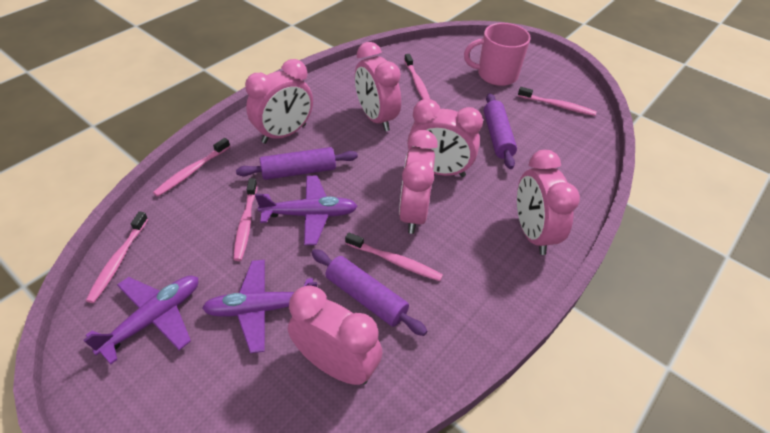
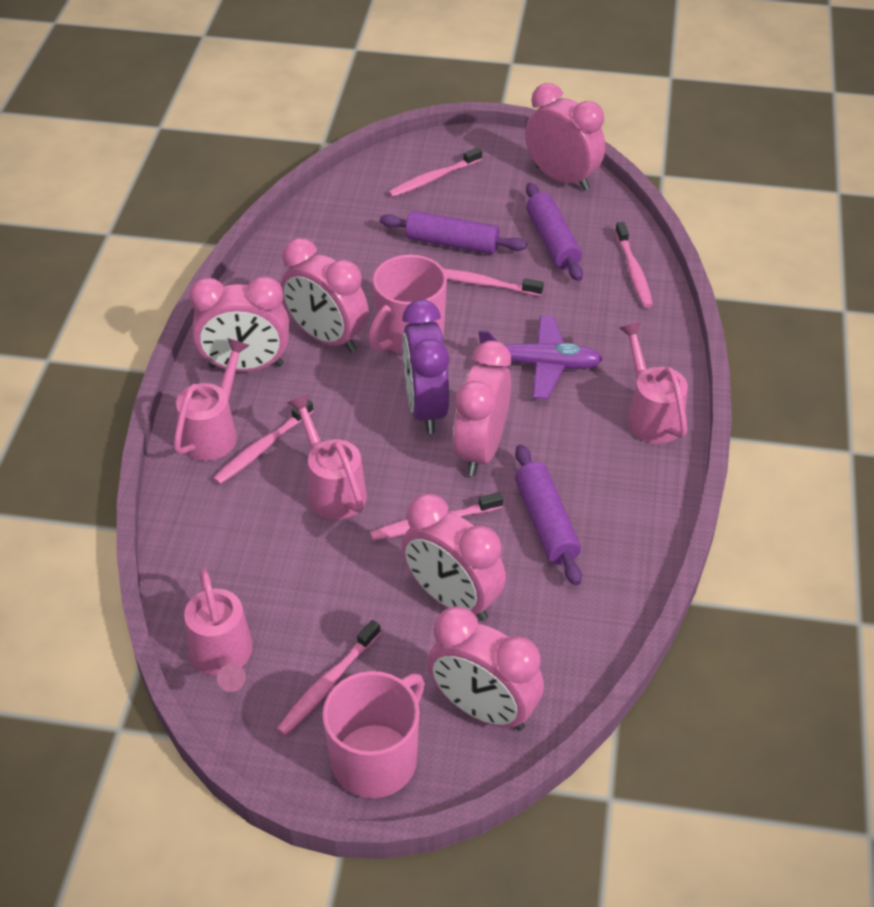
pink mug: [464,23,531,86] = 1 -> [322,671,425,798] [369,255,447,354] = 2
pink watering can: none = 0 -> [174,338,250,461] [184,568,253,692] [287,394,367,519] [619,322,688,443] = 4
purple clock: none = 0 -> [402,300,449,434] = 1
purple plane: [83,276,198,364] [202,260,317,353] [255,176,357,245] = 3 -> [479,316,603,399] = 1

